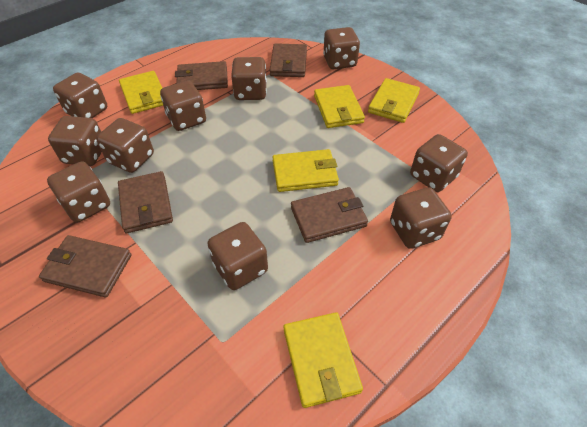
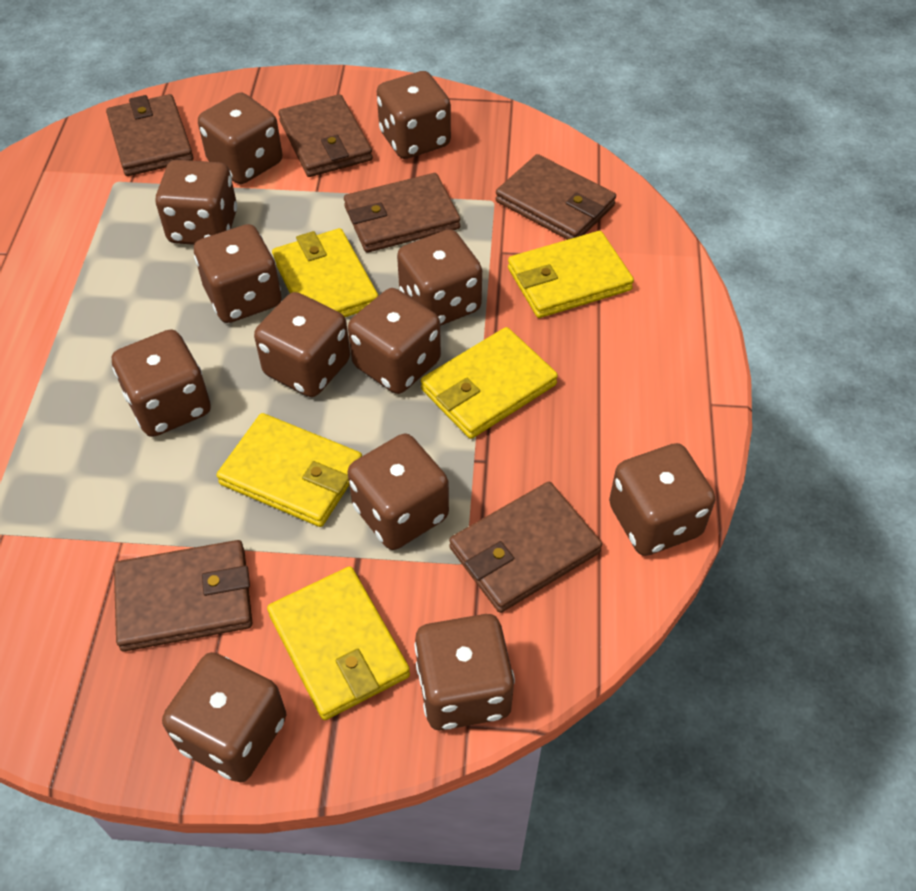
brown dice: [47,161,110,223] [48,116,102,166] [53,73,107,118] [96,118,154,173] [160,81,206,131] [208,222,268,290] [231,57,267,100] [323,27,360,69] [390,187,452,249] [410,134,468,192] = 10 -> [112,329,211,437] [156,160,237,245] [162,652,287,782] [194,224,281,323] [198,92,282,184] [254,292,350,397] [348,288,441,394] [348,434,449,550] [377,71,451,159] [397,229,482,326] [414,614,515,730] [609,443,715,556] = 12
brown wallet: [39,235,131,297] [118,171,173,233] [175,61,228,90] [270,43,307,77] [291,187,368,243] = 5 -> [106,94,194,176] [114,540,252,652] [278,94,373,177] [344,173,460,253] [449,482,602,613] [496,154,616,240] = 6

